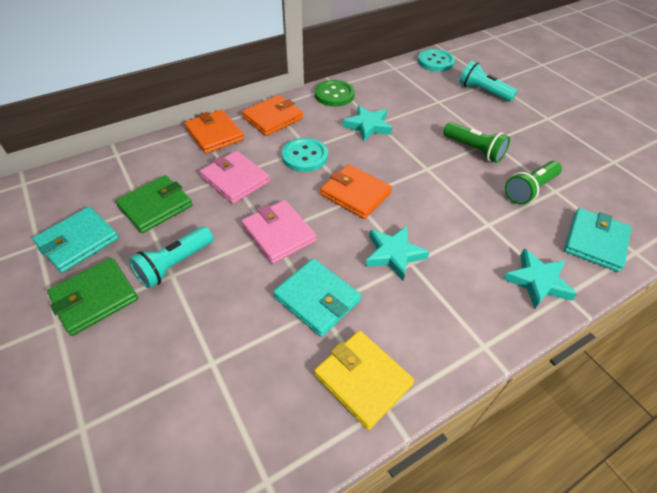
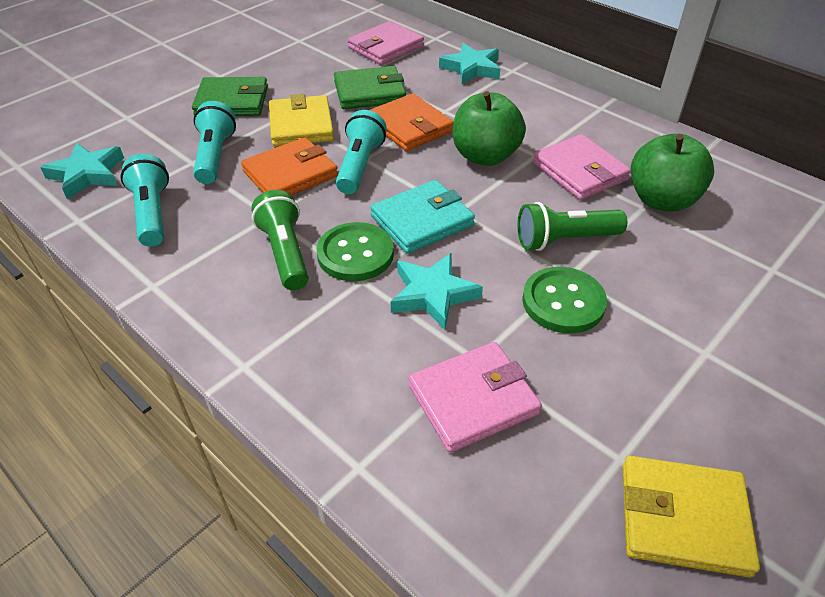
green apple: none = 0 -> [453,91,526,166] [631,133,714,212] = 2
green button: [315,80,355,107] = 1 -> [316,222,394,281] [522,267,607,333] = 2
orange wallet: [184,110,244,154] [242,95,303,136] [320,164,392,219] = 3 -> [241,137,338,195] [370,93,453,151] = 2
pink wallet: [200,151,270,204] [242,200,317,264] = 2 -> [348,21,424,65] [408,342,542,453] [533,134,631,200] = 3
turquoise button: [282,138,328,172] [418,49,455,72] = 2 -> none = 0
turquoise flashlight: [129,227,213,289] [460,61,518,102] = 2 -> [120,154,169,247] [193,101,236,184] [336,110,387,194] = 3
turquoise wallet: [32,207,119,273] [273,258,361,337] [564,208,632,272] = 3 -> [370,180,475,254] = 1
yellow wallet: [314,330,414,430] = 1 -> [269,94,334,147] [623,456,760,578] = 2

